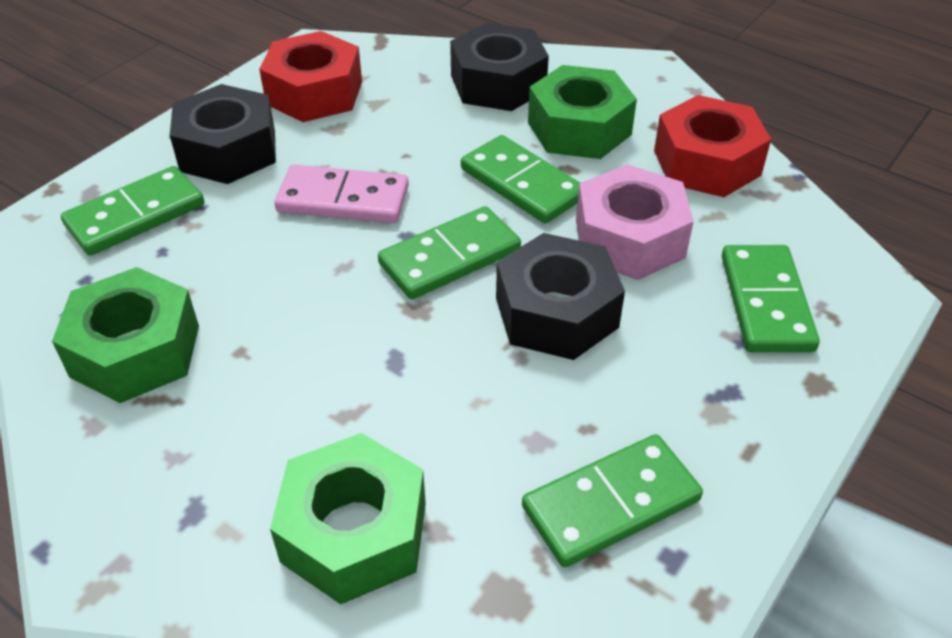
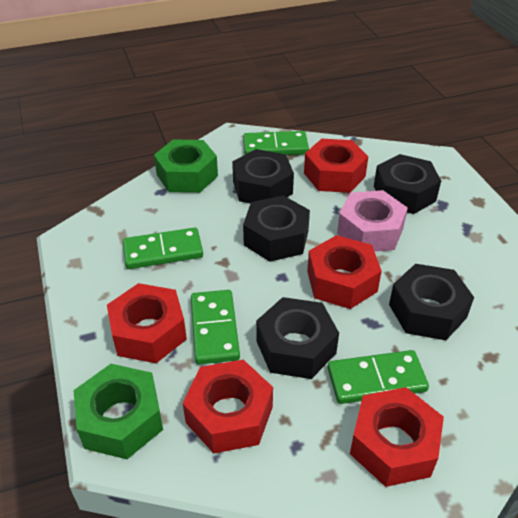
black nut: [170,84,276,184] [450,23,549,111] [496,233,625,360] = 3 -> [232,149,294,204] [243,195,310,262] [256,297,339,379] [374,154,441,214] [389,264,474,340] = 5
green domino: [61,166,204,256] [378,206,521,299] [461,135,580,224] [522,434,703,567] [722,245,820,352] = 5 -> [123,227,203,269] [191,290,240,364] [243,131,309,155] [327,350,429,404] = 4
green nut: [52,267,199,403] [270,433,426,604] [528,65,637,159] = 3 -> [73,364,163,459] [154,140,218,193] = 2
pink domino: [274,165,409,223] = 1 -> none = 0
red nut: [259,31,362,122] [654,95,771,197] = 2 -> [107,283,187,363] [183,359,273,453] [304,139,368,193] [307,235,382,309] [350,387,444,487] = 5

